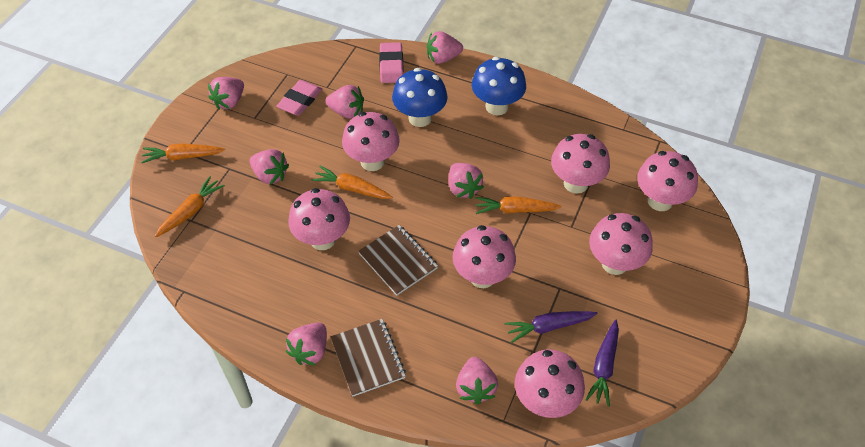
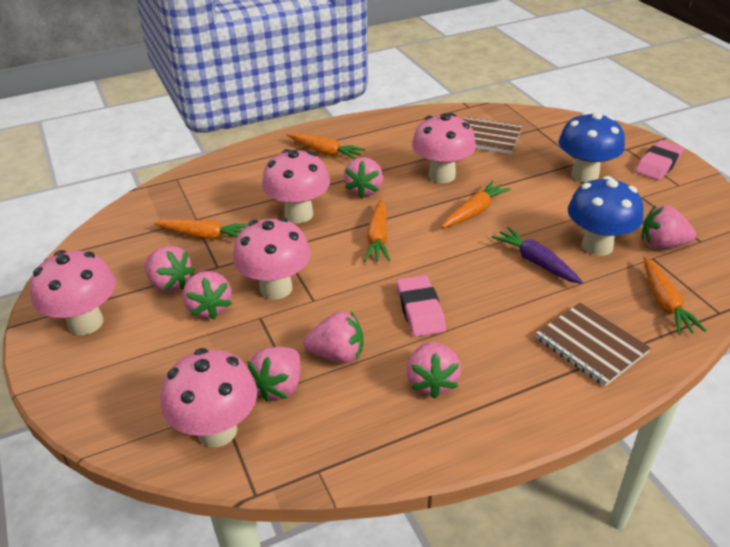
orange carrot: [141,143,225,163] [155,176,225,237] [312,166,393,199] [475,196,561,214] = 4 -> [153,219,249,239] [287,133,365,159] [364,199,390,262] [442,181,511,228] [644,257,707,335] = 5
pink mushroom: [288,188,350,250] [342,112,400,171] [453,225,516,288] [515,350,585,418] [551,134,610,194] [589,213,653,275] [637,151,698,211] = 7 -> [30,250,116,335] [161,348,257,447] [233,217,311,300] [262,149,330,223] [412,113,476,183] = 5
purple carrot: [505,311,598,343] [585,320,619,407] = 2 -> [492,227,583,284] = 1

